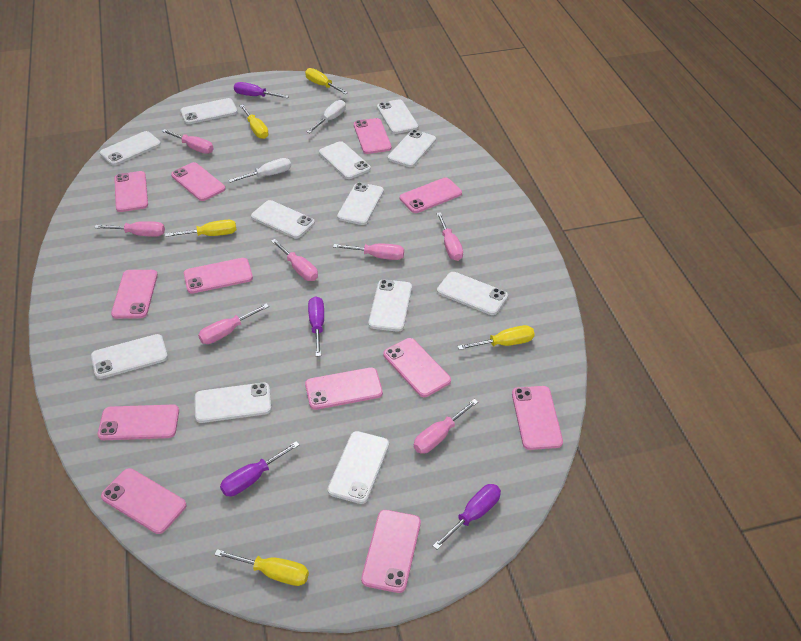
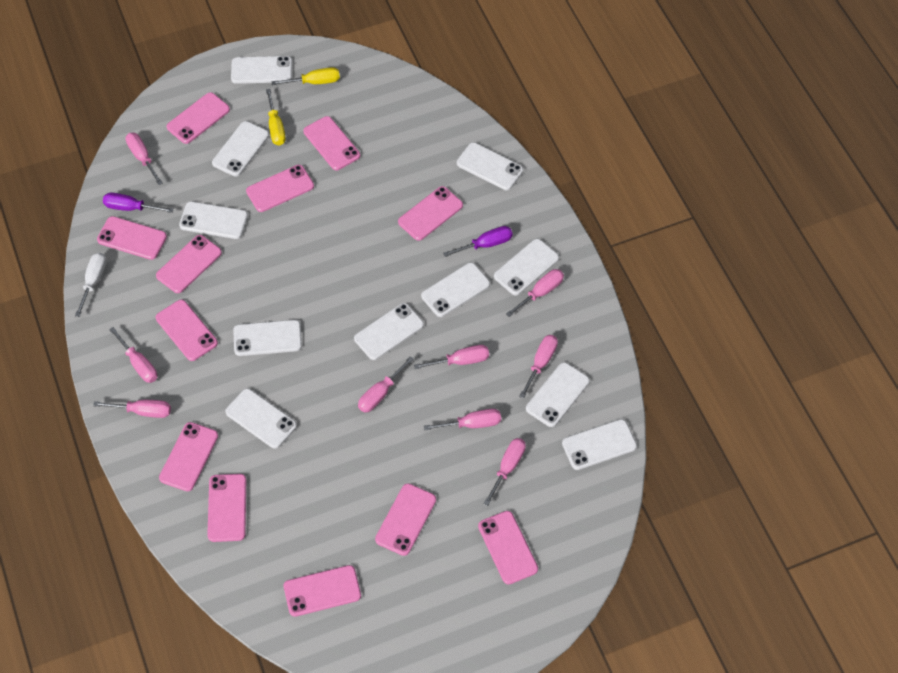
pink screwdriver: [94,221,165,237] [162,129,214,154] [198,303,269,344] [271,239,318,281] [333,243,404,260] [414,399,478,454] [436,212,463,261] = 7 -> [93,400,171,418] [109,327,157,383] [125,132,163,185] [358,356,414,413] [414,345,489,369] [424,409,501,430] [483,438,526,506] [506,269,564,317] [519,335,558,399] = 9
purple screwdriver: [220,441,300,497] [234,82,289,98] [308,296,324,357] [433,484,501,550] = 4 -> [103,193,174,213] [443,226,513,257] = 2
white phone: [91,334,168,379] [100,131,161,166] [180,98,237,124] [195,383,271,423] [251,200,315,238] [319,141,371,179] [327,431,389,504] [337,182,384,225] [368,279,412,332] [377,99,418,134] [388,130,436,167] [437,272,508,315] = 12 -> [179,202,248,239] [212,121,269,176] [225,389,297,449] [231,56,292,84] [233,320,302,356] [354,303,424,360] [421,263,490,317] [457,142,523,190] [494,239,559,296] [526,362,590,427] [562,419,637,470] = 11
white screwdriver: [228,158,291,183] [307,100,346,133] = 2 -> [75,252,106,317] = 1
yellow screwdriver: [165,220,236,237] [214,549,309,586] [240,105,269,139] [305,68,348,94] [458,325,535,350] = 5 -> [266,89,286,146] [271,67,340,85] = 2

